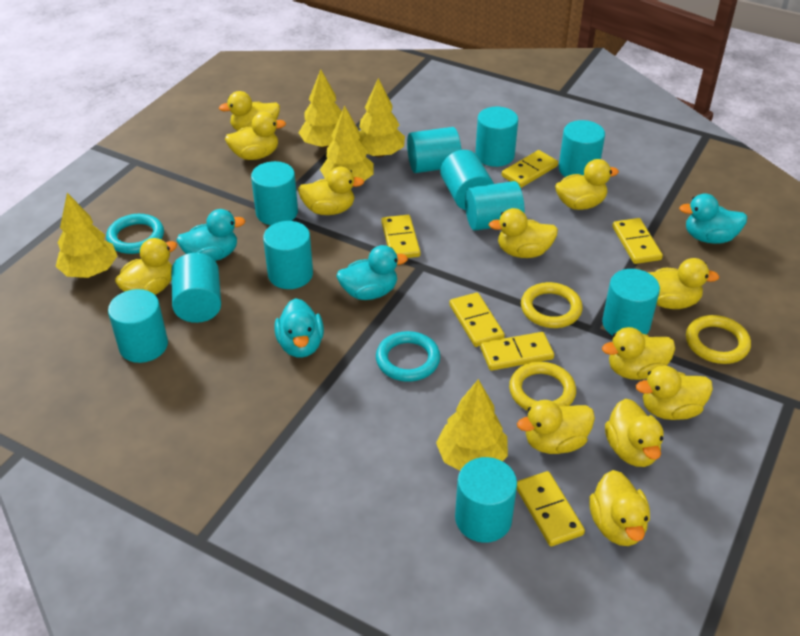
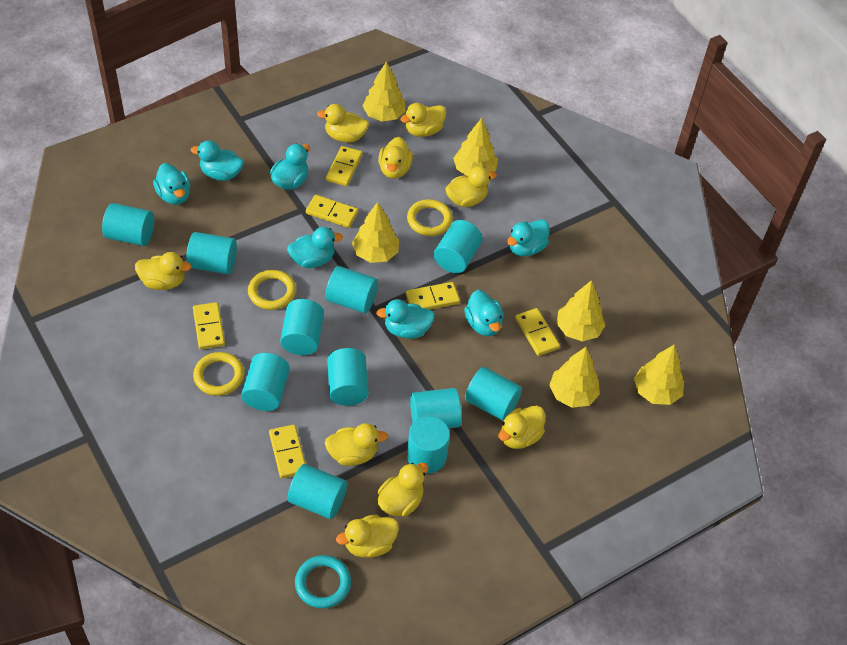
turquoise duck: [176,209,246,261] [275,298,324,358] [336,245,408,300] [679,193,747,244] = 4 -> [153,163,190,205] [191,140,244,181] [270,144,310,190] [287,227,343,268] [376,299,435,339] [464,290,503,336] [507,219,550,256] = 7
turquoise ring: [106,214,164,254] [376,331,440,382] = 2 -> [295,555,351,609] = 1
yellow duck: [115,238,177,295] [219,91,280,131] [225,112,286,160] [298,167,364,215] [489,208,558,258] [517,400,595,454] [555,159,619,210] [589,470,650,546] [602,327,675,380] [605,399,664,467] [636,366,713,420] [647,258,719,309] = 12 -> [135,252,192,290] [317,104,369,143] [325,423,388,466] [336,515,399,558] [377,463,428,517] [378,137,413,179] [400,103,446,137] [445,166,497,207] [498,405,545,449] = 9
yellow tree: [56,193,117,278] [299,70,342,148] [320,106,374,181] [359,78,405,157] [436,379,508,471] = 5 -> [352,202,399,263] [362,61,406,122] [453,118,498,176] [549,347,600,408] [557,280,606,342] [634,345,684,405] = 6

